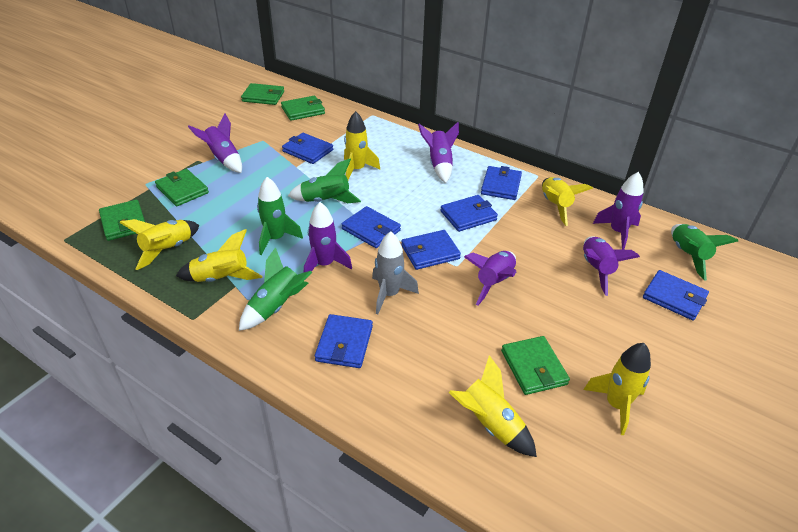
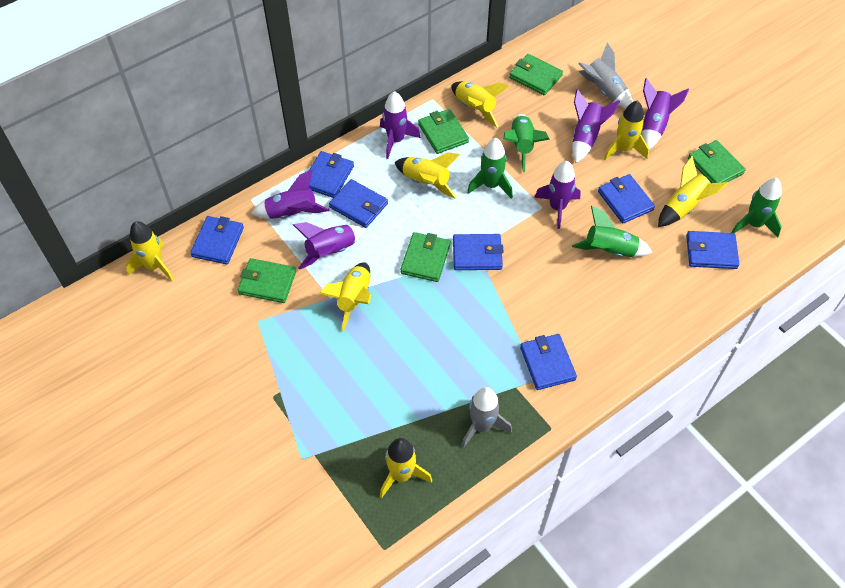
grey rocket: [372,231,419,314] = 1 -> [462,387,512,448] [578,42,633,108] = 2
yellow rocket: [120,219,199,270] [176,229,262,282] [344,111,380,180] [448,355,537,457] [542,177,593,226] [584,343,651,435] = 6 -> [126,221,174,282] [319,262,371,331] [380,438,432,498] [395,153,460,199] [452,81,509,128] [604,101,649,160] [658,156,728,227] = 7

